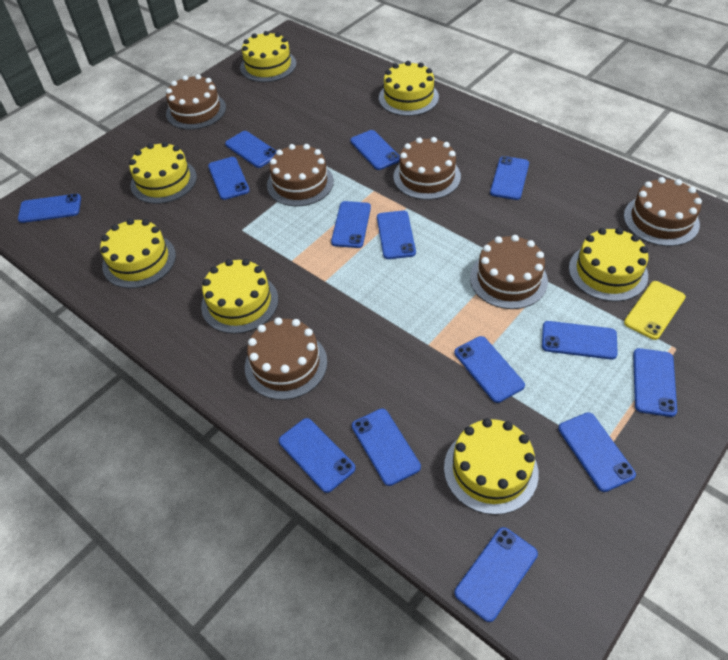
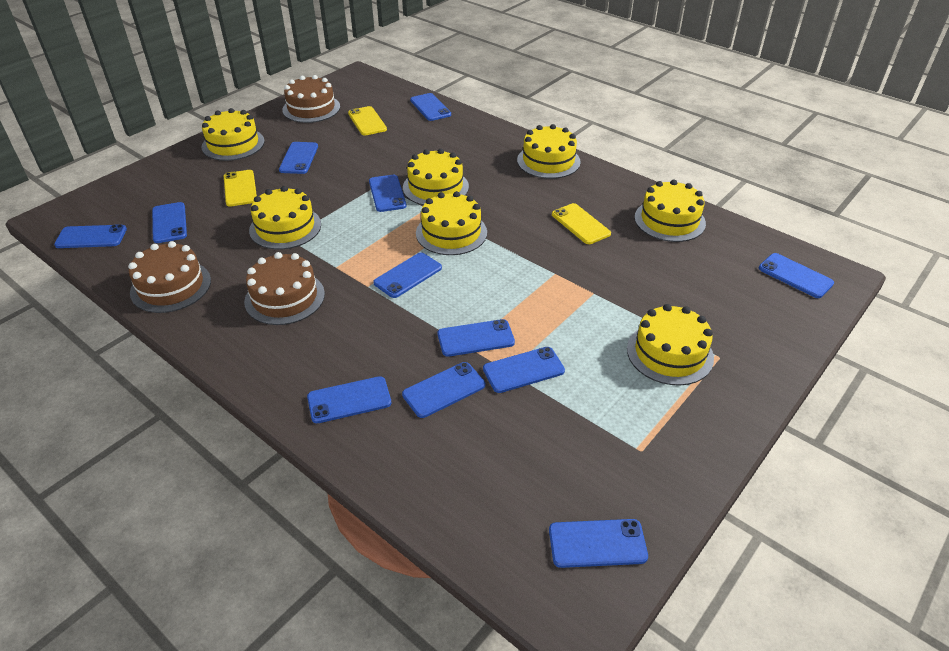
blue phone: [18,194,81,223] [208,157,250,200] [225,131,276,168] [279,418,356,493] [331,201,371,248] [350,130,400,170] [352,408,421,486] [377,211,416,259] [454,336,525,403] [455,527,538,622] [490,156,529,200] [542,321,618,360] [558,412,636,492] [633,348,677,417] = 14 -> [54,224,127,248] [152,202,187,243] [279,142,318,174] [307,376,391,423] [369,175,407,212] [373,253,442,298] [402,362,485,418] [410,93,451,121] [438,319,515,357] [483,347,565,393] [549,519,648,568] [759,253,834,298] = 12
brown cake: [166,74,226,129] [245,318,327,400] [267,144,334,206] [394,137,461,200] [470,235,548,309] [624,177,702,246] = 6 -> [128,241,211,313] [244,252,325,325] [282,75,340,123] = 3
yellow phone: [624,281,686,340] = 1 -> [224,170,257,207] [348,106,387,136] [552,203,611,244] = 3

